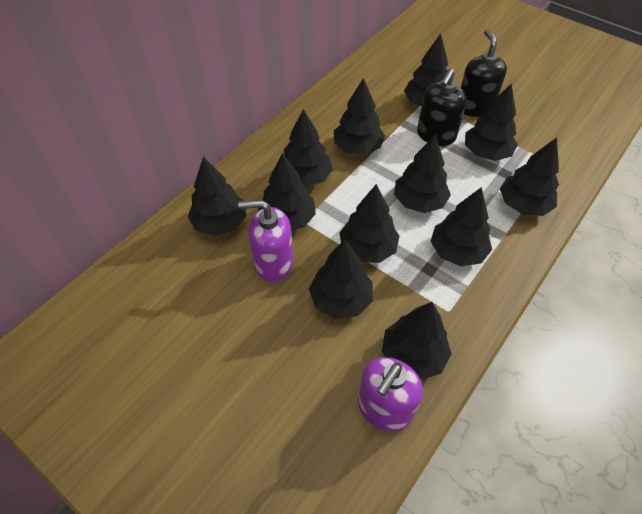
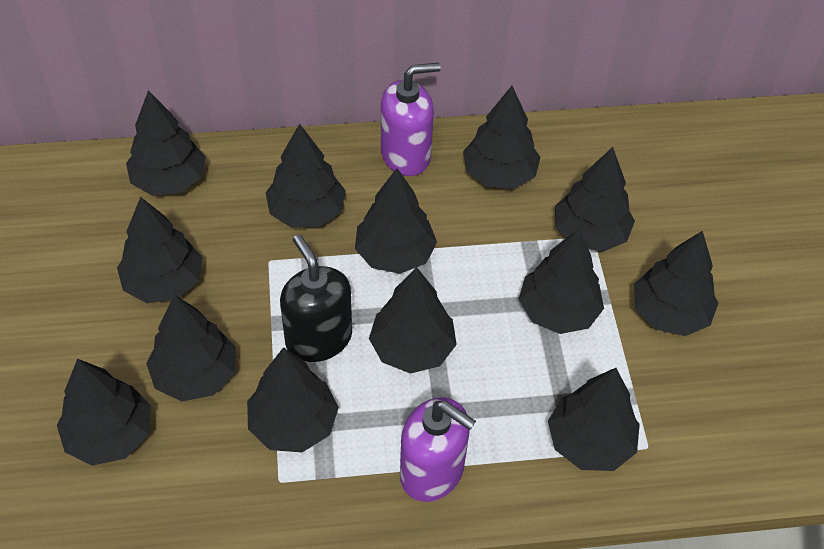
black soap dispenser: [417,68,467,146] [461,29,507,117] = 2 -> [280,234,352,362] = 1
black tree: [188,157,246,236] [258,153,316,230] [284,109,333,187] [309,240,373,319] [334,78,385,155] [339,184,399,263] [382,302,452,380] [394,134,451,213] [404,33,448,106] [431,187,492,267] [465,84,518,161] [500,138,559,216] = 12 -> [57,359,151,466] [117,197,202,303] [126,91,206,195] [146,295,236,402] [247,347,339,452] [265,123,346,228] [355,168,437,274] [369,267,457,374] [463,86,541,189] [519,228,604,334] [548,368,640,471] [555,147,635,252] [634,231,718,336] = 13

